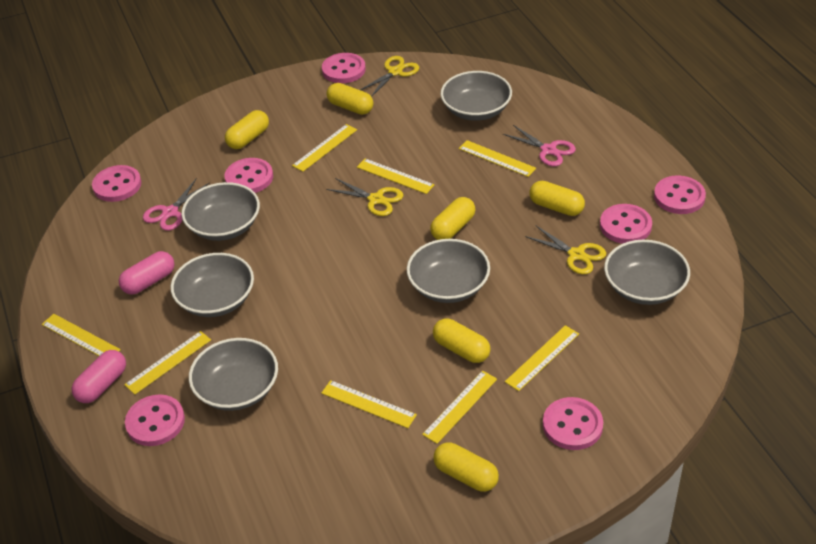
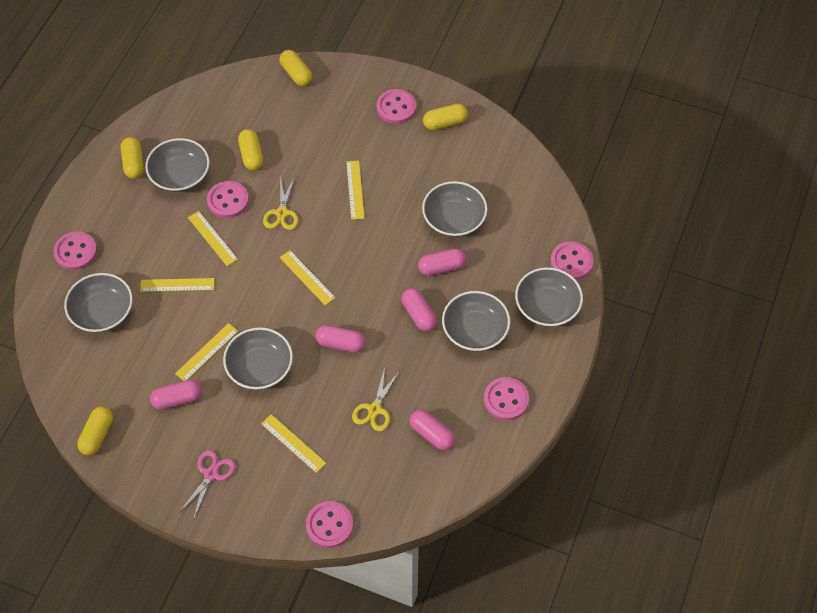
pink button: [92,165,141,202] [125,395,185,446] [225,158,273,193] [322,53,366,83] [543,397,603,450] [600,204,652,244] [654,176,706,214] = 7 -> [53,231,97,270] [207,181,249,218] [306,501,353,548] [377,89,416,124] [484,377,529,420] [550,241,594,280] = 6
pink capsule: [72,350,126,403] [119,251,175,294] = 2 -> [150,380,202,410] [316,325,366,353] [401,288,437,332] [410,410,455,450] [418,248,466,276] = 5
pink scissors: [143,178,209,231] [503,125,576,166] = 2 -> [179,450,236,520] = 1
yellow capsule: [225,110,269,149] [327,83,373,115] [430,197,476,240] [433,318,490,363] [433,442,499,492] [530,181,585,216] = 6 -> [77,406,113,455] [121,137,144,179] [238,129,263,171] [279,50,312,86] [423,104,468,130] = 5
yellow ruler: [42,314,121,356] [124,331,211,394] [292,124,357,172] [321,380,417,428] [357,158,435,194] [422,371,497,444] [459,140,536,177] [505,325,579,391] = 8 -> [140,278,215,292] [175,323,238,381] [188,211,238,266] [261,414,326,473] [280,250,336,305] [346,160,365,220] = 6
yellow scissors: [326,178,403,216] [360,56,419,97] [525,225,606,274] = 3 -> [263,176,299,230] [352,367,399,431] = 2

